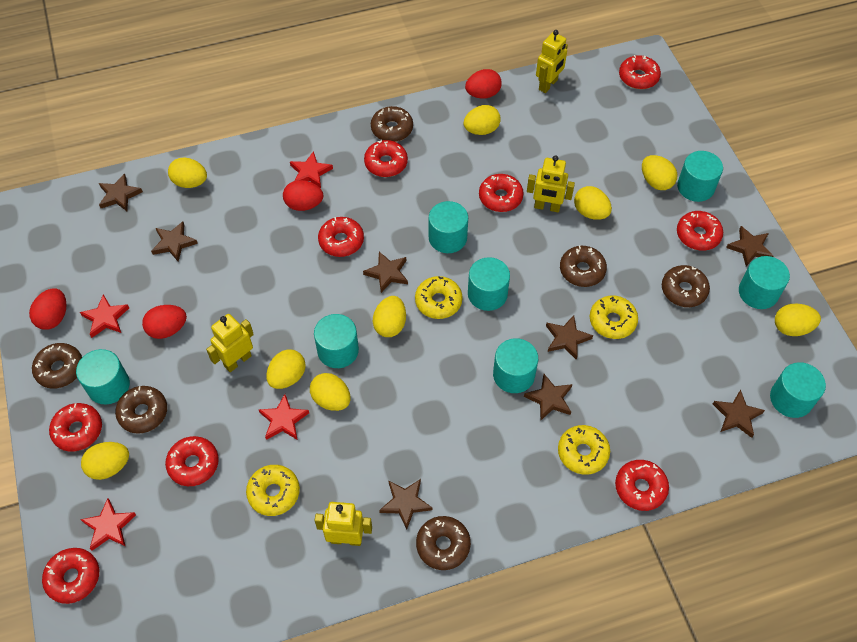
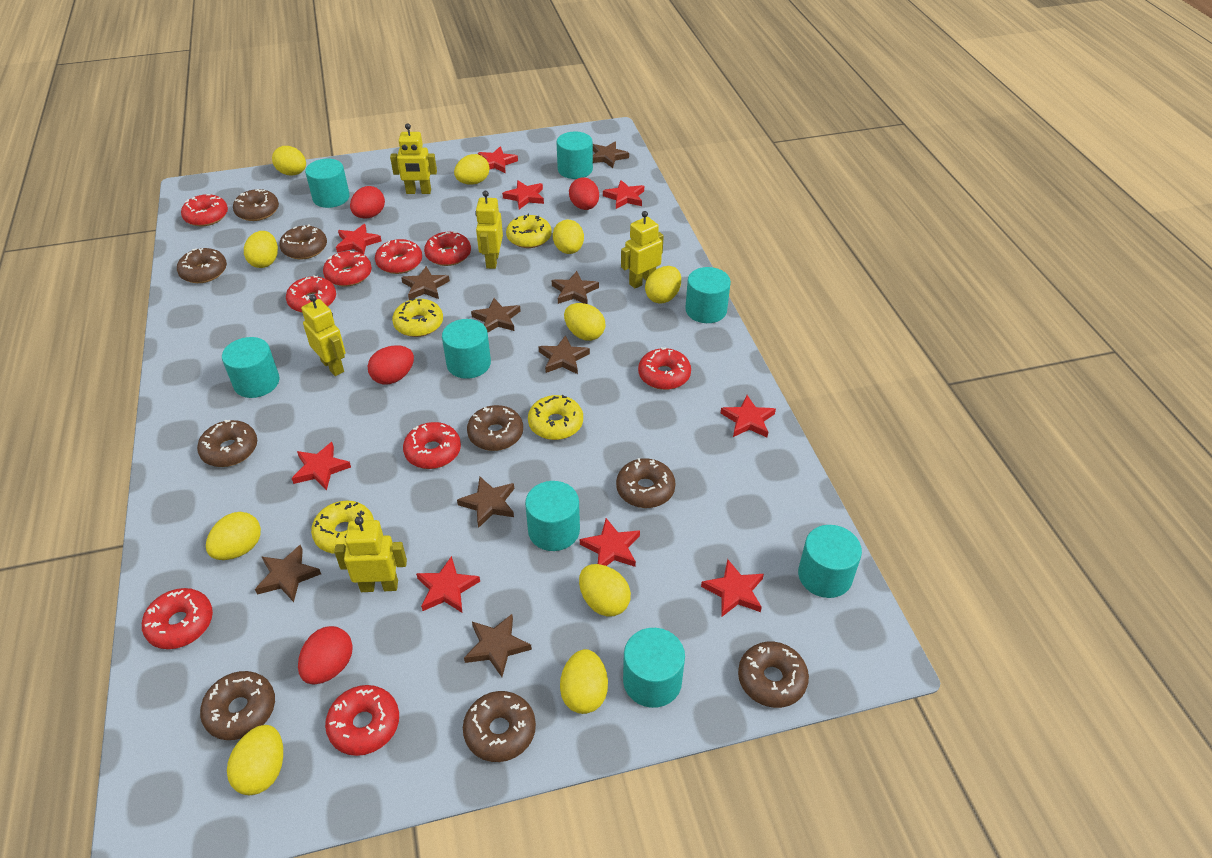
brown donut: [32,343,82,389] [115,386,167,434] [371,106,413,142] [416,516,471,570] [560,246,607,287] [662,265,710,307] = 6 -> [177,248,227,283] [197,420,257,467] [200,671,275,740] [233,189,279,221] [279,224,327,259] [463,691,536,762] [467,405,523,451] [616,458,675,508] [738,642,809,708] = 9
red star: [80,294,129,338] [80,498,136,551] [258,394,309,440] [290,151,333,188] = 4 -> [292,442,351,491] [336,224,381,255] [416,556,480,613] [478,146,518,173] [502,180,544,209] [580,518,640,567] [603,180,644,209] [701,559,764,617] [720,395,776,437] = 9
yellow egg: [81,442,129,480] [168,157,207,188] [266,349,306,389] [310,373,351,411] [373,296,406,337] [463,105,500,135] [574,186,612,220] [642,155,677,190] [775,304,821,336] = 9 -> [206,512,261,560] [227,725,283,795] [244,231,278,268] [272,146,306,175] [454,154,489,185] [553,220,584,254] [560,649,608,714] [564,303,605,341] [579,564,631,617] [645,266,681,304] = 10
yellow robot: [206,314,254,372] [315,502,372,546] [527,155,575,212] [536,30,568,93] = 4 -> [301,295,345,376] [334,516,407,592] [390,124,437,194] [475,191,503,269] [621,211,664,288] = 5

